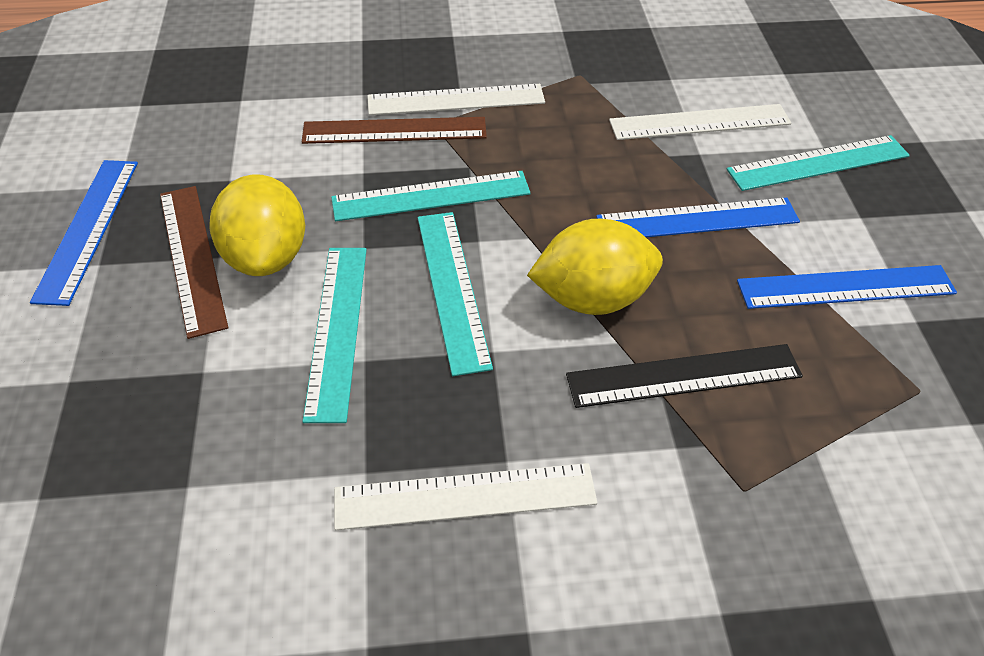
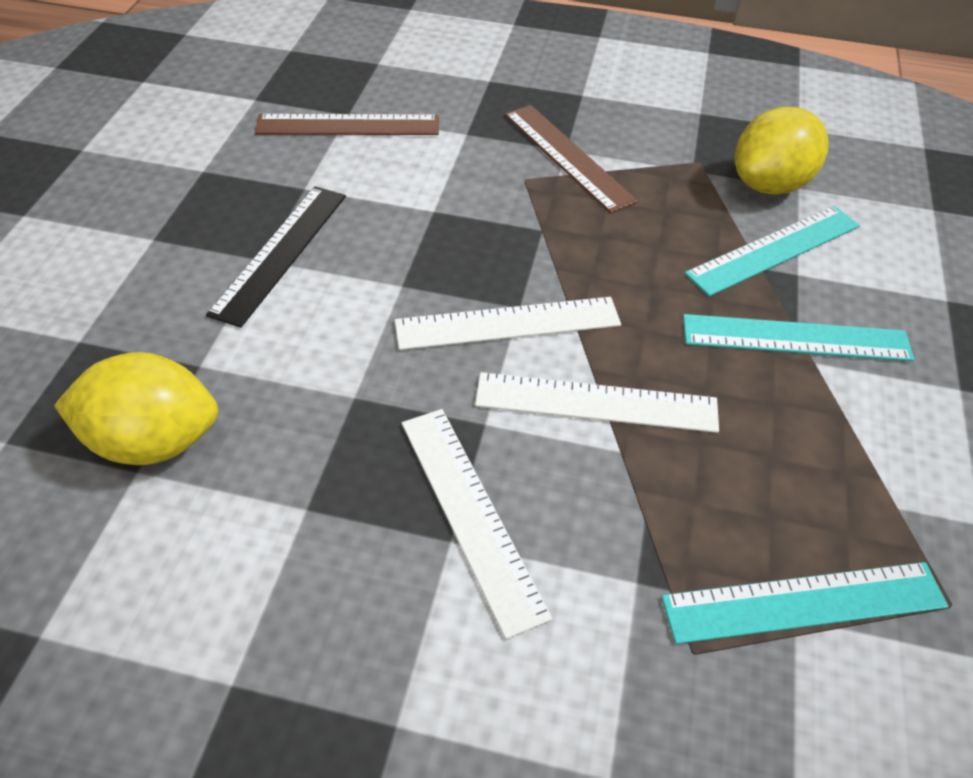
blue ruler: [30,160,138,306] [596,198,800,237] [737,265,957,309] = 3 -> none = 0
turquoise ruler: [302,248,367,423] [331,171,531,221] [418,212,493,376] [727,135,910,191] = 4 -> [661,562,949,644] [683,314,915,361] [685,206,860,296] = 3

